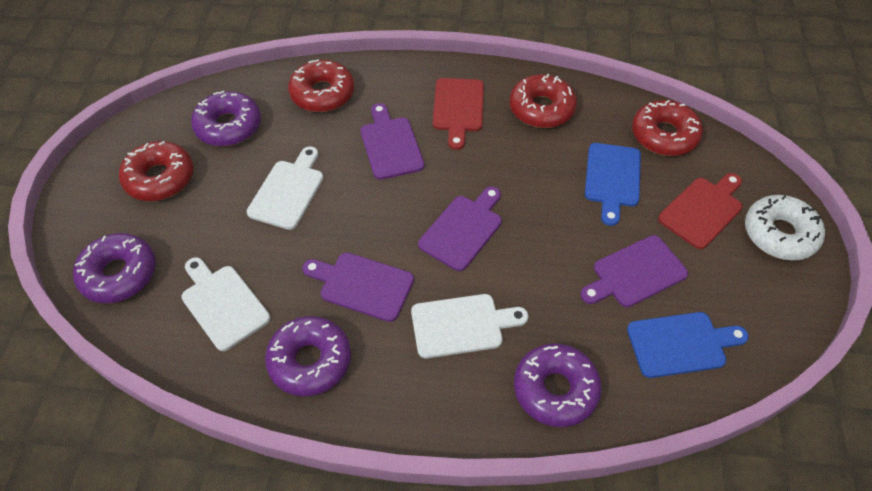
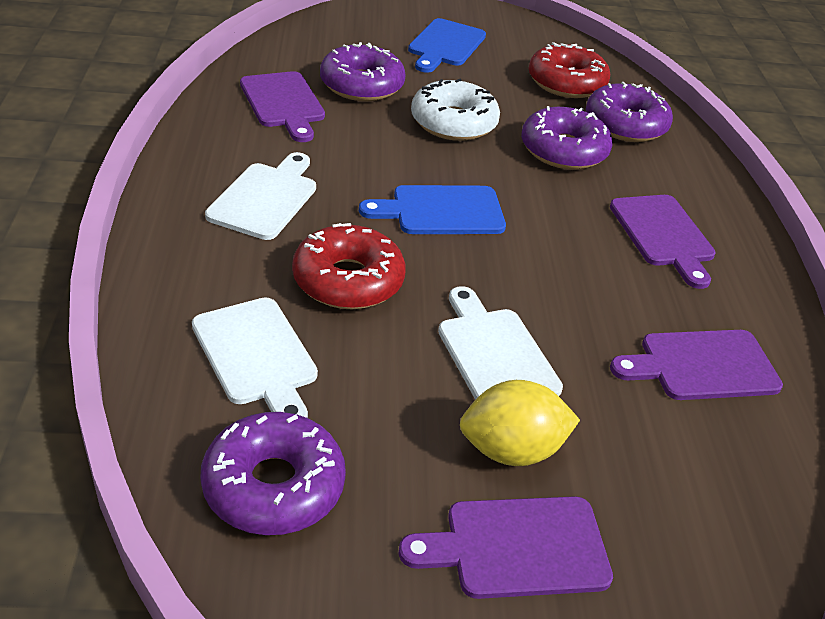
red cutting board: [433,78,484,150] [658,173,743,249] = 2 -> none = 0
red donut: [119,141,193,201] [288,59,354,112] [510,74,577,128] [632,100,703,156] = 4 -> [292,223,406,309] [528,42,610,98] = 2
yellow lemon: none = 0 -> [460,380,580,466] = 1

